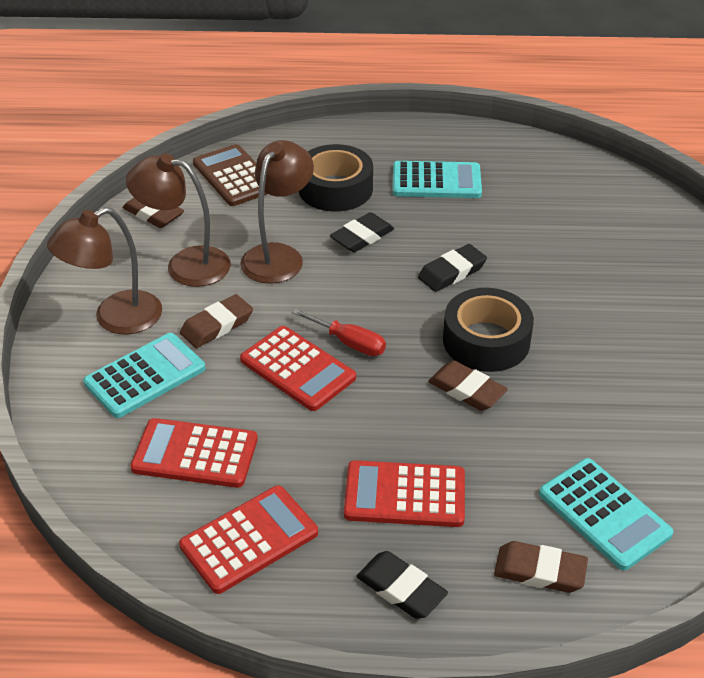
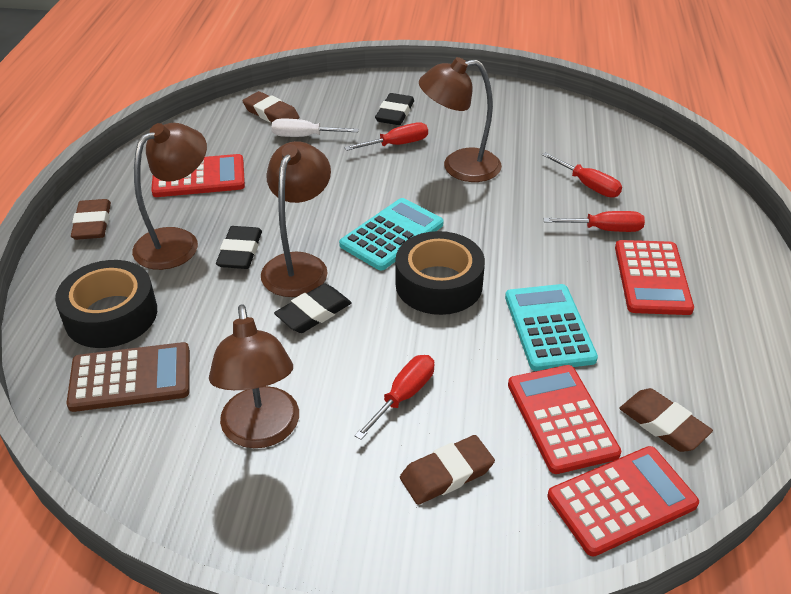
brown lamp: [47,207,162,334] [126,153,231,287] [240,140,314,284] = 3 -> [132,123,207,270] [209,304,299,448] [261,141,331,297] [419,57,502,182] = 4
red screwdriver: [292,308,386,356] = 1 -> [344,122,428,151] [354,355,434,440] [542,152,622,198] [543,211,645,232] = 4
turquoise calculator: [83,333,205,418] [393,161,482,198] [539,458,673,571] = 3 -> [339,198,444,270] [505,284,598,371] = 2
white screwdriver: none = 0 -> [272,119,359,137] = 1

